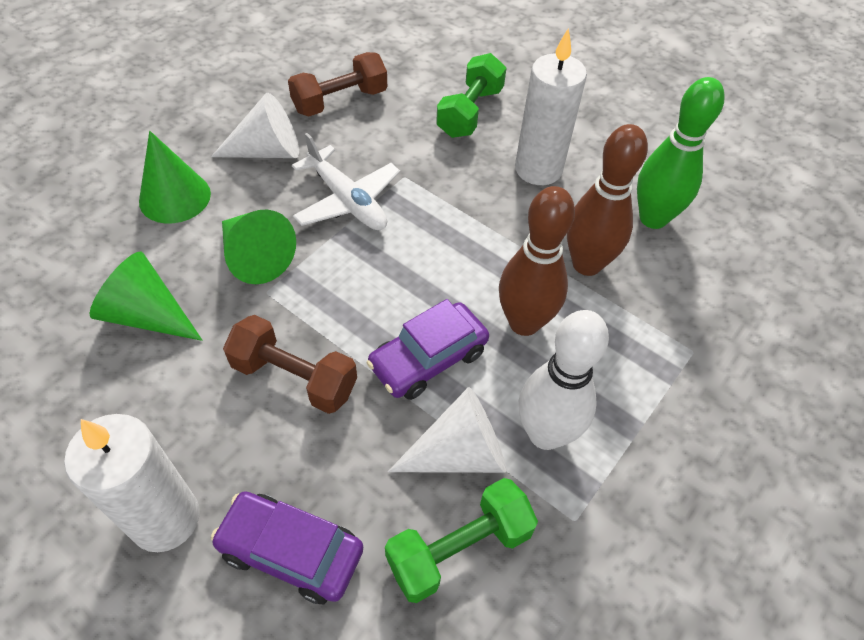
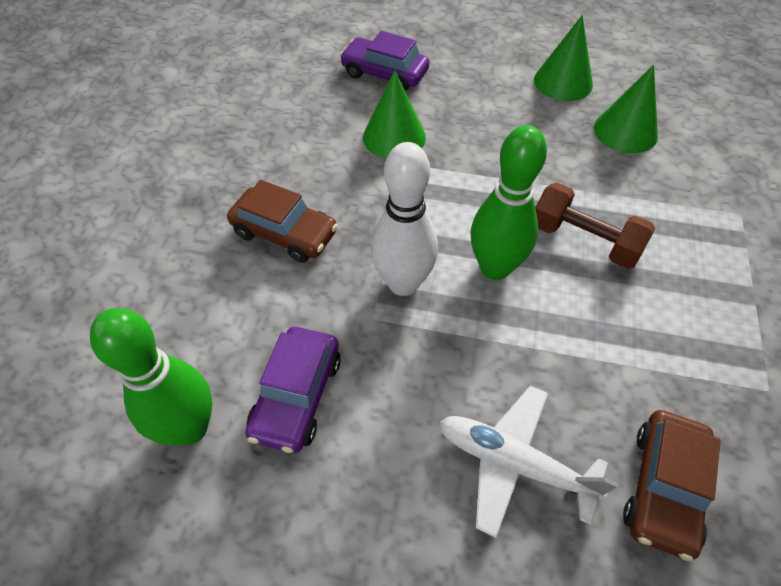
brown bowling pin: [499,186,575,336] [567,124,648,276] = 2 -> none = 0
brown car: none = 0 -> [227,180,338,263] [623,410,721,562] = 2
brown dumbbell: [223,315,357,414] [288,52,387,116] = 2 -> [535,183,655,269] = 1
green bowling pin: [637,77,725,229] = 1 -> [90,308,212,445] [470,125,547,280] = 2
green dumbbell: [385,478,538,603] [436,53,506,138] = 2 -> none = 0
white candle: [64,414,200,552] [515,28,587,185] = 2 -> none = 0
white cone: [211,93,299,158] [388,387,506,473] = 2 -> none = 0

